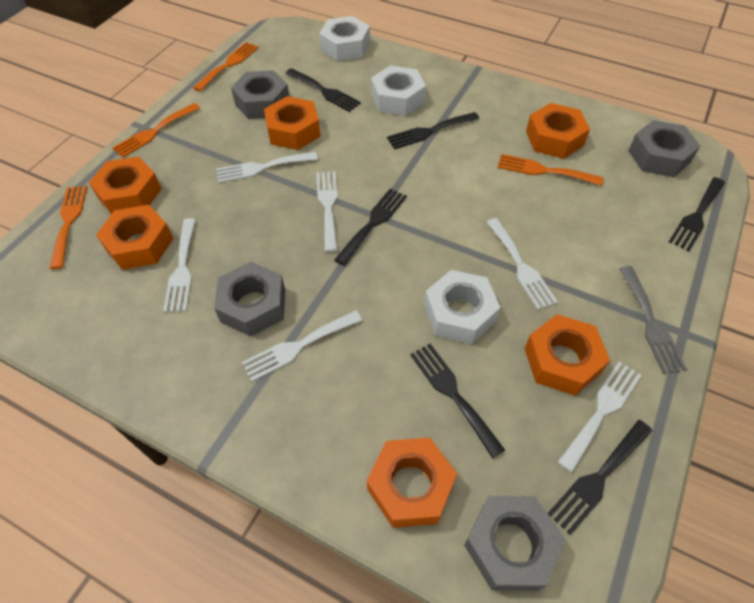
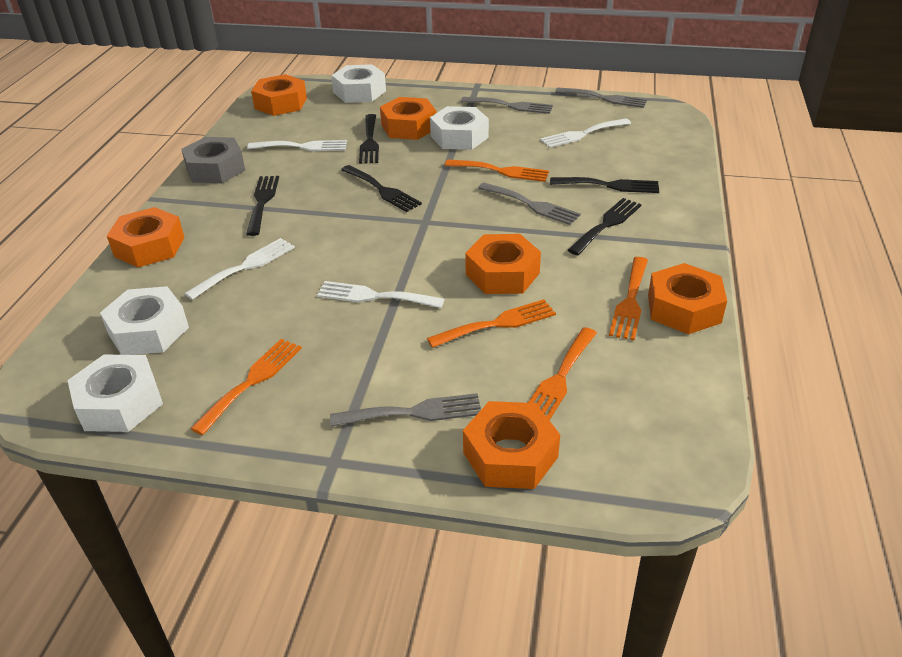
black fork: [285,68,361,112] [335,188,407,266] [387,112,479,149] [410,344,505,459] [548,420,652,535] [669,177,725,251] = 6 -> [246,176,279,236] [341,165,422,212] [359,114,379,164] [550,177,659,193] [568,198,642,255] = 5
grey fork: [619,266,687,374] = 1 -> [330,393,481,427] [461,97,553,114] [478,183,581,225] [555,88,647,108] = 4
grey nut: [214,262,285,336] [231,70,290,119] [464,496,565,591] [628,120,700,177] = 4 -> [181,137,245,183] = 1
orange fork: [49,186,87,269] [112,103,200,158] [193,42,259,92] [498,154,604,186] = 4 -> [190,339,302,435] [427,299,556,348] [445,159,549,182] [528,327,597,421] [609,257,648,340] = 5
white fork: [163,218,196,312] [216,152,318,183] [242,310,362,382] [316,171,338,252] [487,218,558,310] [558,362,642,473] = 6 -> [184,238,295,300] [247,140,347,151] [317,281,444,308] [540,118,631,148] = 4
white nut: [319,16,370,61] [371,65,426,116] [424,270,500,344] = 3 -> [67,355,163,432] [100,286,189,355] [331,64,386,103] [430,106,489,150] = 4

